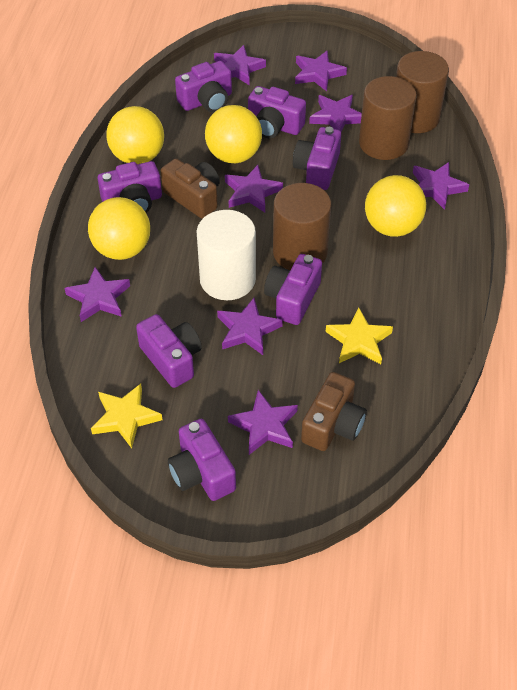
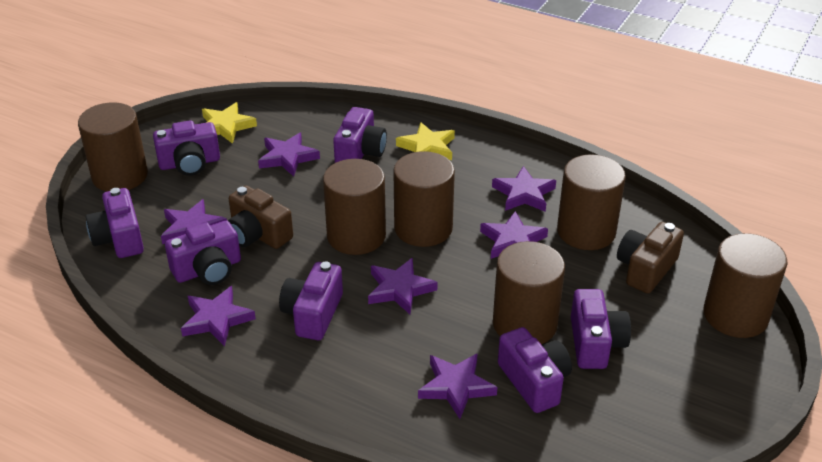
brown cylinder: [273,183,331,270] [359,76,417,160] [396,51,449,133] = 3 -> [78,102,148,192] [323,159,386,255] [393,151,455,247] [493,241,565,344] [557,154,626,250] [703,233,787,338] = 6
purple star: [65,267,130,322] [214,45,266,85] [217,298,283,355] [225,165,283,212] [228,390,298,455] [295,51,347,91] [309,95,362,132] [413,162,469,210] = 8 -> [161,199,227,244] [181,286,256,346] [258,132,320,177] [368,258,438,314] [418,353,497,419] [480,211,548,259] [492,166,556,212] = 7
white cylinder: [196,210,256,300] = 1 -> none = 0
yellow ball: [88,197,150,260] [106,106,164,164] [205,105,262,163] [365,175,426,237] = 4 -> none = 0

